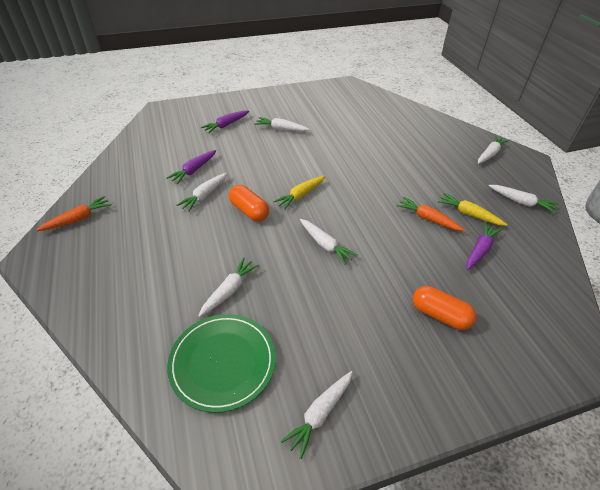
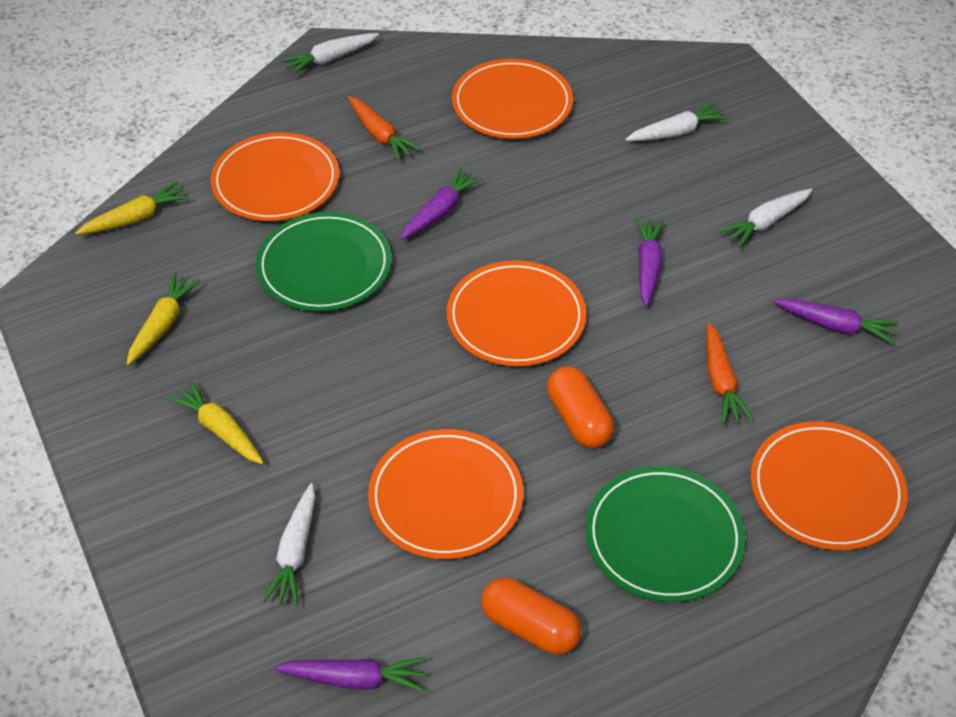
green plate: [167,314,275,413] = 1 -> [256,212,392,311] [586,466,745,602] = 2
orange plate: none = 0 -> [211,132,339,221] [368,429,523,559] [447,260,586,366] [452,59,573,139] [751,421,908,550] = 5
purple carrot: [166,150,216,184] [201,110,249,133] [467,222,502,270] = 3 -> [274,657,426,692] [401,168,483,240] [635,218,664,307] [773,298,899,344] = 4
white carrot: [176,173,227,212] [198,257,259,317] [255,117,310,131] [281,371,353,459] [300,219,358,265] [478,136,509,164] [489,185,558,213] = 7 -> [263,483,315,606] [281,33,379,75] [626,102,729,141] [719,189,812,248] = 4
yellow carrot: [273,176,325,210] [438,193,507,226] = 2 -> [75,181,189,235] [127,273,201,365] [167,380,264,464] = 3

